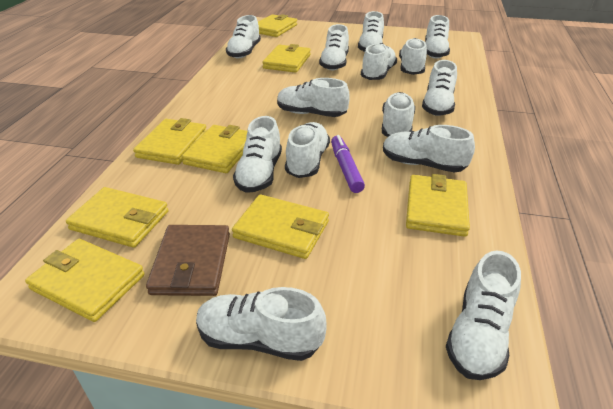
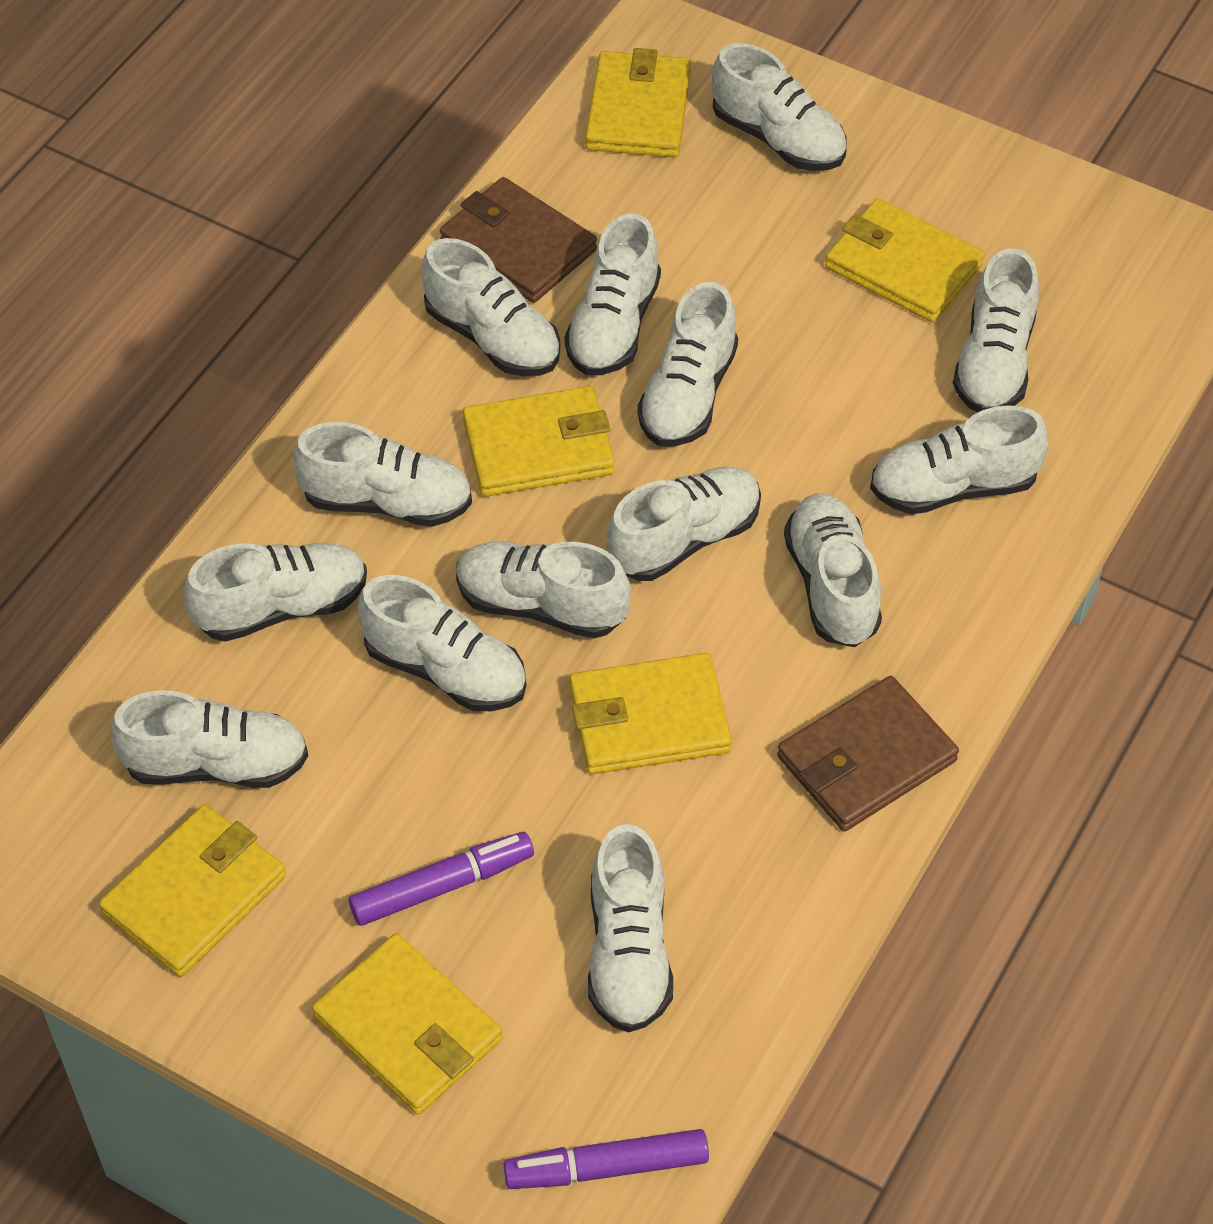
brown wallet: [146,225,230,296] = 1 -> [440,177,597,303] [777,676,959,831] = 2
purple marker: [331,135,365,193] = 1 -> [349,832,534,926] [504,1129,709,1189] = 2
yellow wallet: [25,239,145,322] [66,187,168,248] [133,118,207,165] [181,125,247,173] [232,194,329,259] [258,14,297,37] [262,44,311,73] [406,174,470,237] = 8 -> [99,804,286,977] [312,933,502,1115] [463,386,615,497] [569,653,732,774] [585,48,691,157] [825,198,985,322] = 6

